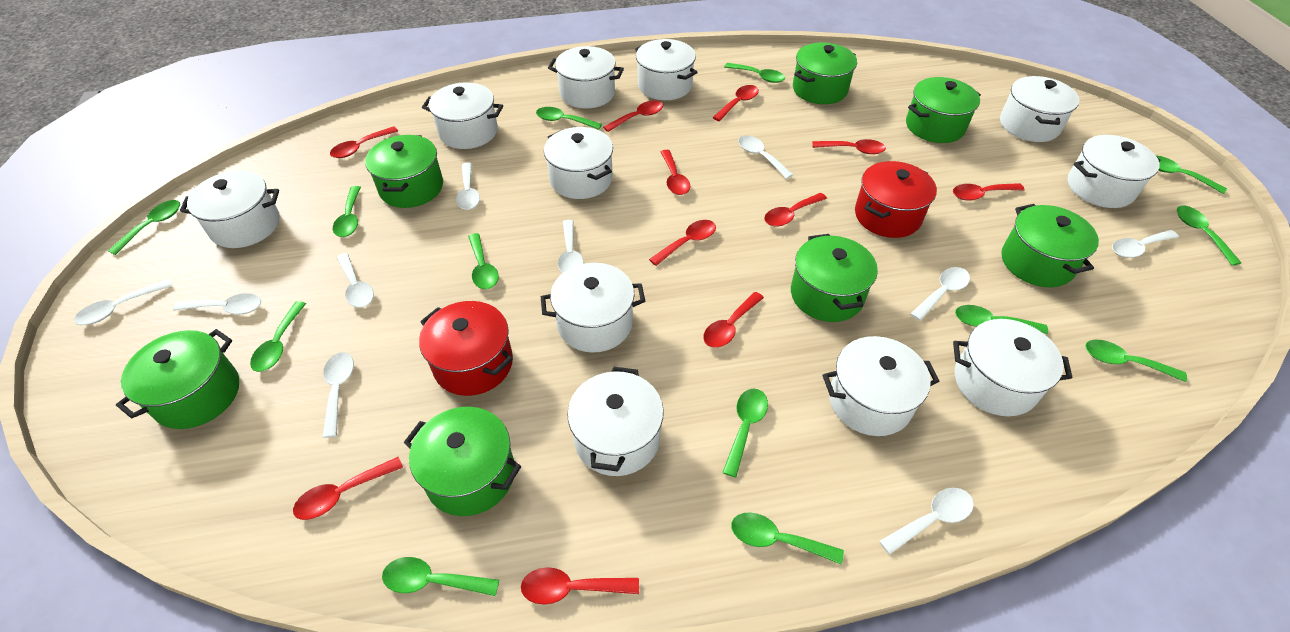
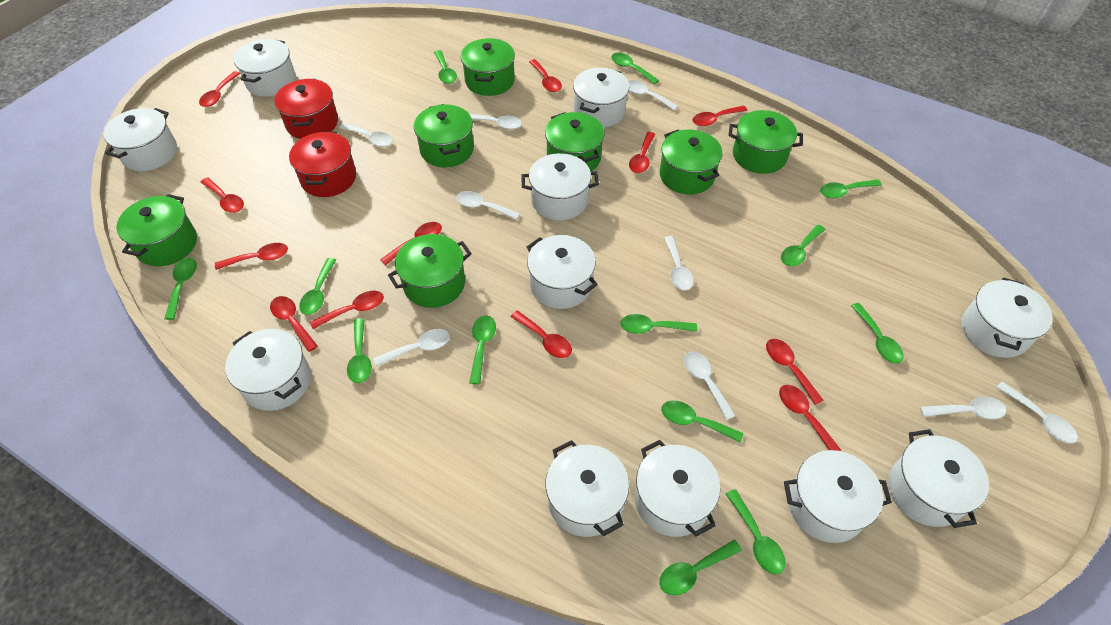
red spoon: [293,457,403,520] [330,126,398,158] [521,567,639,605] [603,101,663,132] [649,220,716,266] [661,150,690,195] [703,292,764,348] [712,85,759,121] [764,193,827,227] [812,139,886,154] [953,183,1025,201] = 11 -> [199,71,240,107] [201,177,244,213] [215,243,288,270] [270,296,318,352] [310,291,384,329] [380,222,442,265] [511,311,572,358] [529,59,562,92] [629,132,655,173] [693,105,748,126] [766,339,824,405] [779,385,842,451] = 12
white spoon: [74,279,172,325] [173,293,261,314] [322,352,354,438] [336,253,374,308] [456,163,480,210] [558,220,584,273] [738,135,793,179] [879,488,974,555] [910,267,970,321] [1112,230,1179,258] = 10 -> [339,123,393,147] [373,329,450,367] [456,191,520,220] [470,114,522,130] [628,80,678,111] [664,236,694,290] [684,351,736,420] [920,397,1006,419] [996,381,1078,443] = 9

